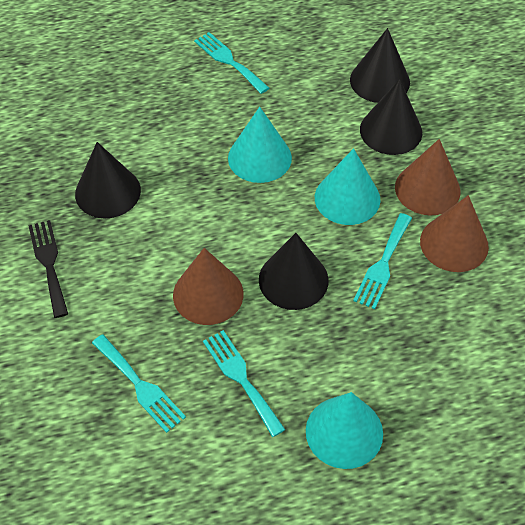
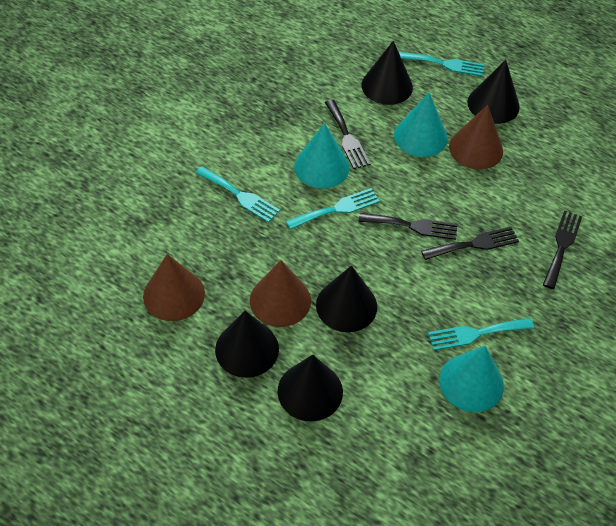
black cone: [75,142,141,219] [259,233,329,310] [350,28,410,103] [360,79,422,155] = 4 -> [215,311,279,378] [278,355,343,422] [316,265,377,332] [361,41,413,105] [467,60,520,124] = 5
black fork: [28,220,68,318] = 1 -> [325,100,370,169] [358,213,457,240] [421,227,519,260] [543,211,582,289] = 4

